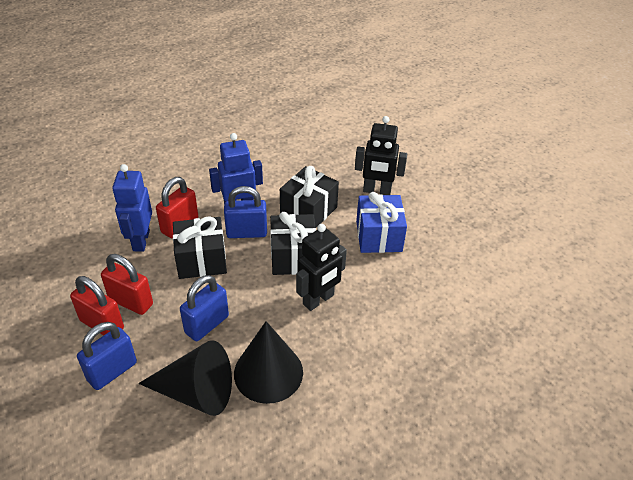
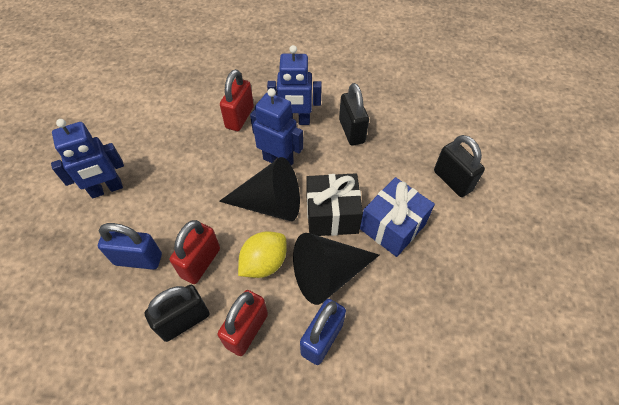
black gift: [173,216,227,279] [270,212,316,275] [280,166,339,228] = 3 -> [306,173,363,236] = 1
black padlock: none = 0 -> [145,285,209,342] [339,83,369,146] [434,135,485,197] = 3
black robot: [296,224,347,311] [355,116,407,195] = 2 -> none = 0
blue padlock: [77,322,137,390] [180,275,229,341] [224,186,267,238] = 3 -> [98,223,162,270] [300,299,346,365] = 2
blue robot: [112,164,152,252] [209,133,263,204] = 2 -> [51,119,124,198] [250,88,303,166] [267,45,322,125] = 3
yellow lemon: none = 0 -> [238,231,287,278] = 1

